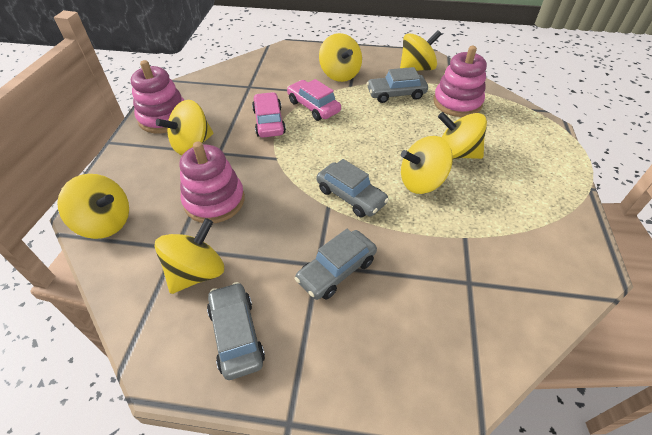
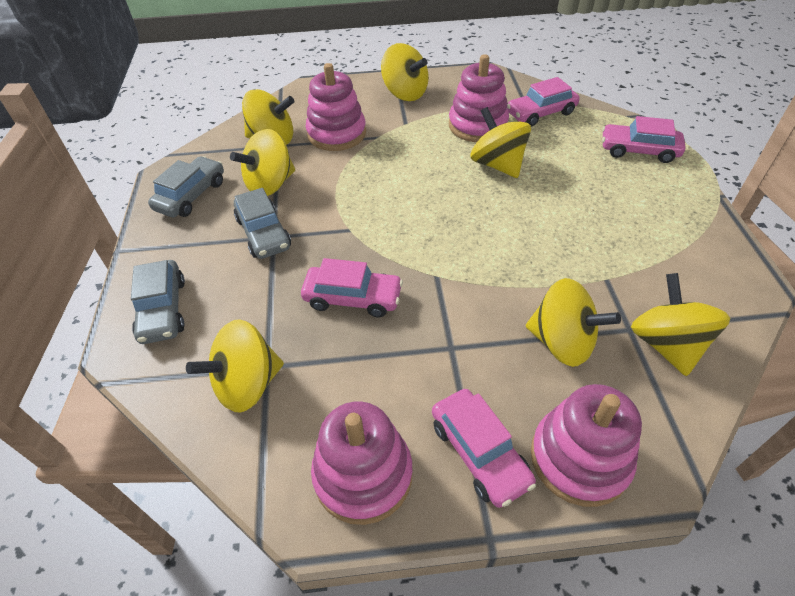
grey car: [207,282,265,380] [295,229,377,300] [316,159,389,218] [367,67,428,103] = 4 -> [131,260,185,344] [148,156,224,217] [234,188,291,259] = 3
pink car: [252,92,286,138] [287,79,341,121] = 2 -> [301,258,403,317] [432,389,536,508] [507,77,580,127] [602,116,685,163] = 4
pink stacking toy: [131,60,184,133] [180,141,245,223] [433,46,487,117] = 3 -> [306,63,366,151] [311,402,413,525] [449,54,509,142] [531,384,642,507] = 4

